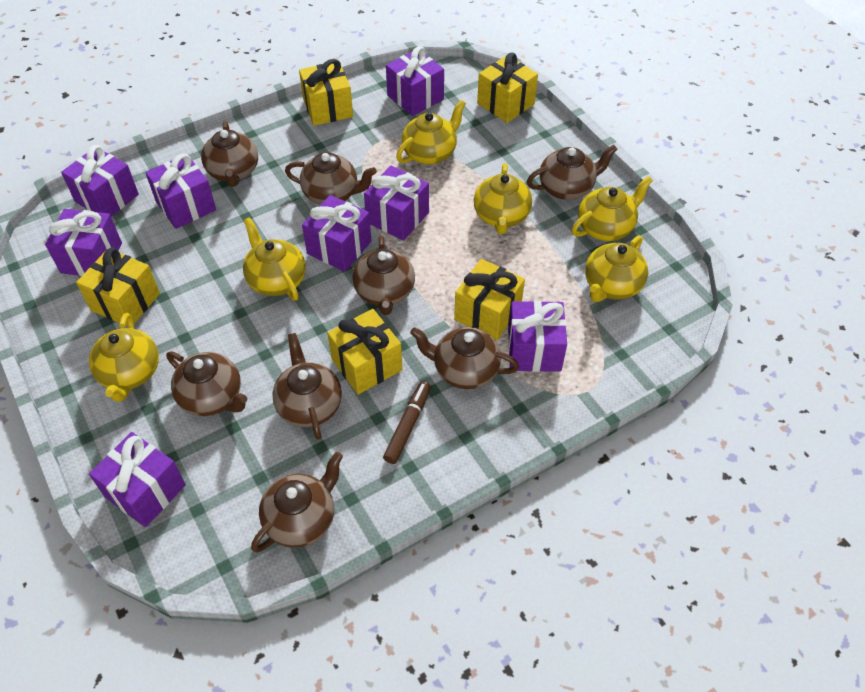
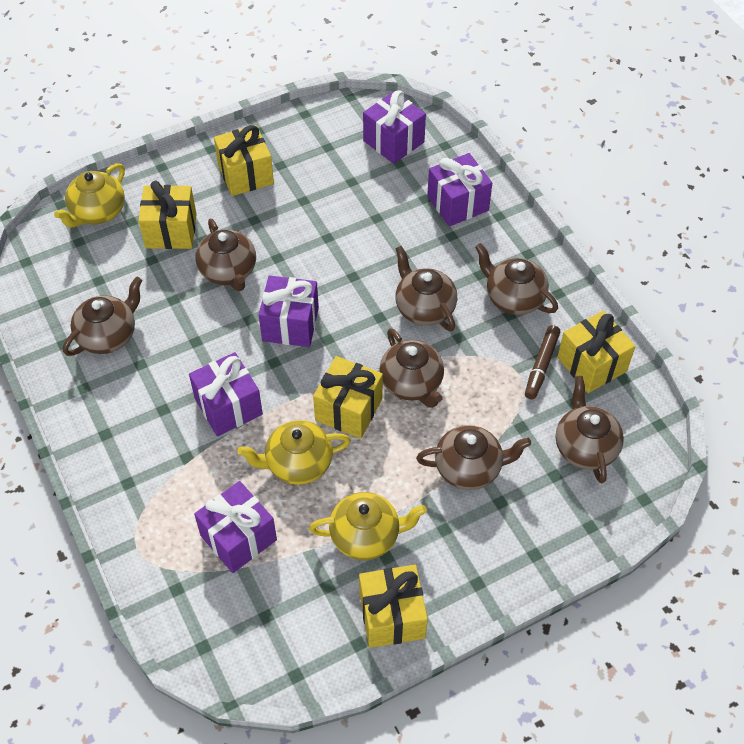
brown teapot: [166,351,248,416] [201,121,258,187] [251,452,343,552] [272,333,342,440] [285,152,377,205] [353,236,415,315] [410,327,519,389] [527,144,618,200] = 8 -> [63,277,142,356] [196,219,256,291] [379,328,444,408] [395,246,457,331] [416,425,531,490] [475,243,558,315] [556,376,624,484] = 7
purple gift: [45,209,122,276] [61,145,139,216] [89,432,186,527] [145,154,216,229] [302,195,372,272] [364,166,429,241] [386,46,444,116] [508,301,567,372] = 8 -> [189,352,263,436] [194,481,277,573] [259,276,319,347] [363,90,426,164] [427,153,492,227] = 5
yellow teapot: [89,313,159,402] [243,217,306,301] [396,100,466,165] [474,163,532,234] [572,176,653,241] [585,236,648,302] = 6 -> [54,163,125,227] [237,420,351,485] [309,492,427,560] = 3

